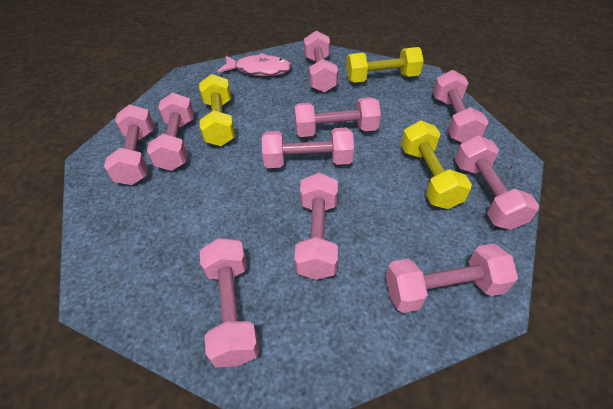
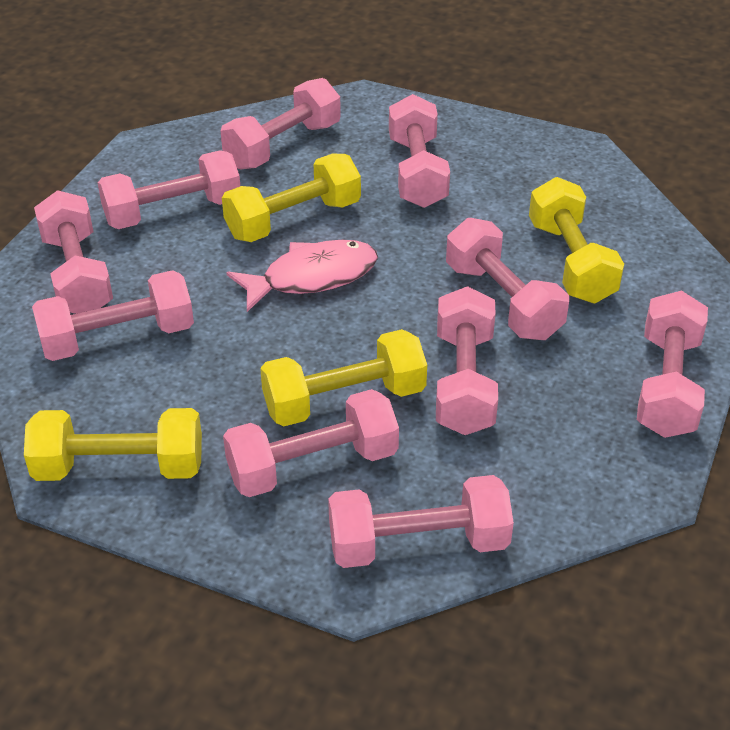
yellow dumbbell: [199,74,235,146] [346,47,424,83] [401,121,472,209] = 3 -> [24,408,202,481] [222,154,361,242] [260,329,427,426] [529,177,624,304] = 4

